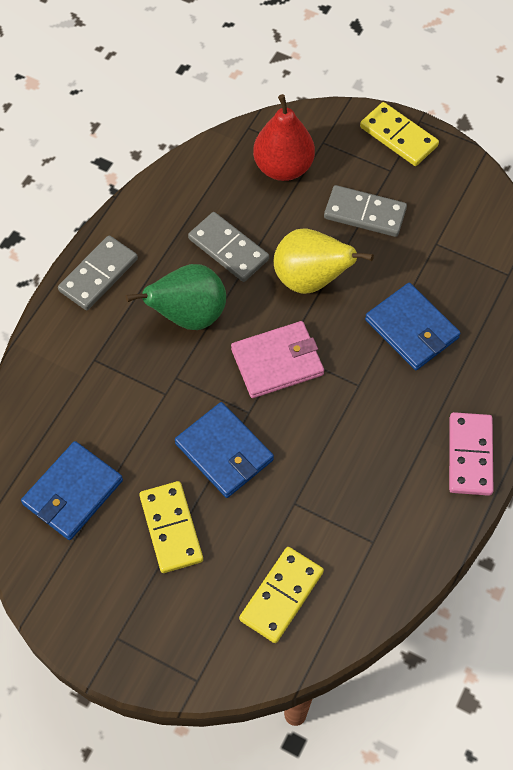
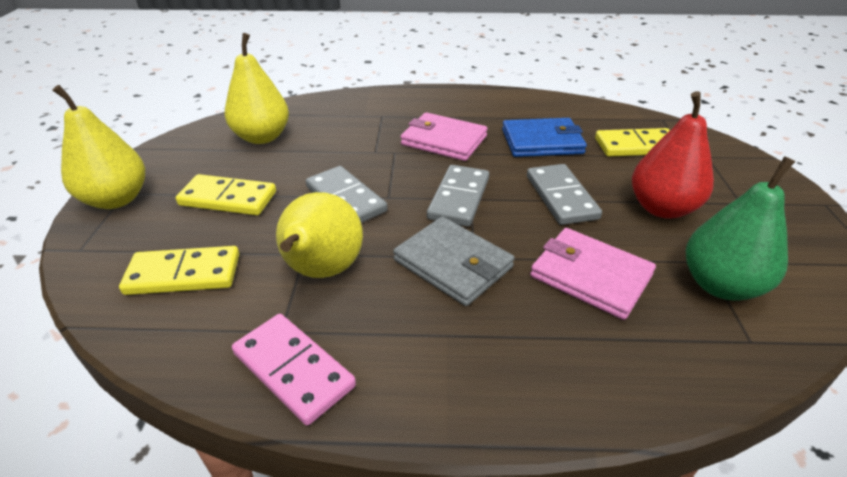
blue wallet: [21,441,123,540] [175,402,274,498] [365,283,461,370] = 3 -> [502,118,587,157] = 1
grey wallet: none = 0 -> [393,217,515,306] = 1
pink wallet: [231,321,324,398] = 1 -> [401,112,488,161] [530,228,656,320] = 2
yellow pear: [274,228,374,294] = 1 -> [52,85,145,209] [224,33,289,144] [276,192,363,278] = 3

